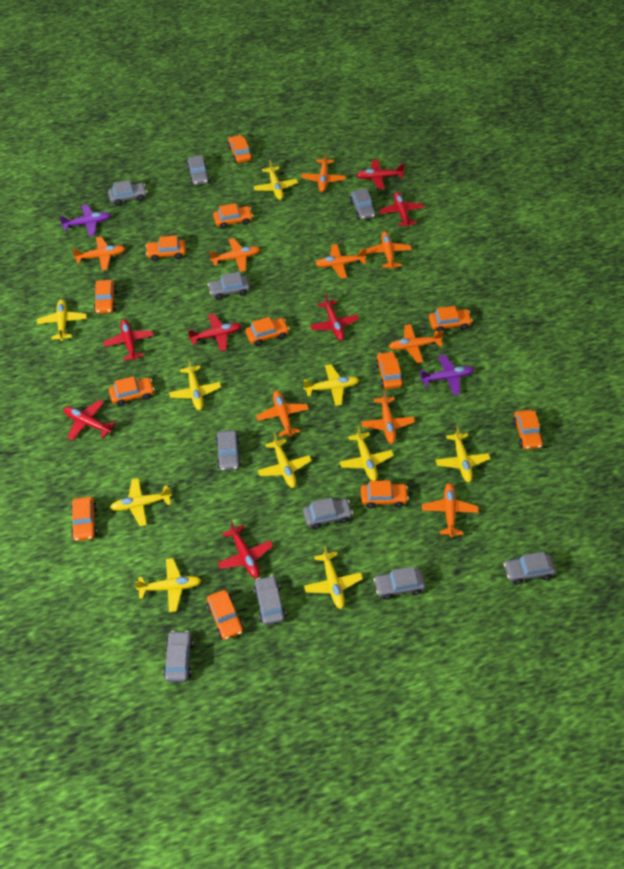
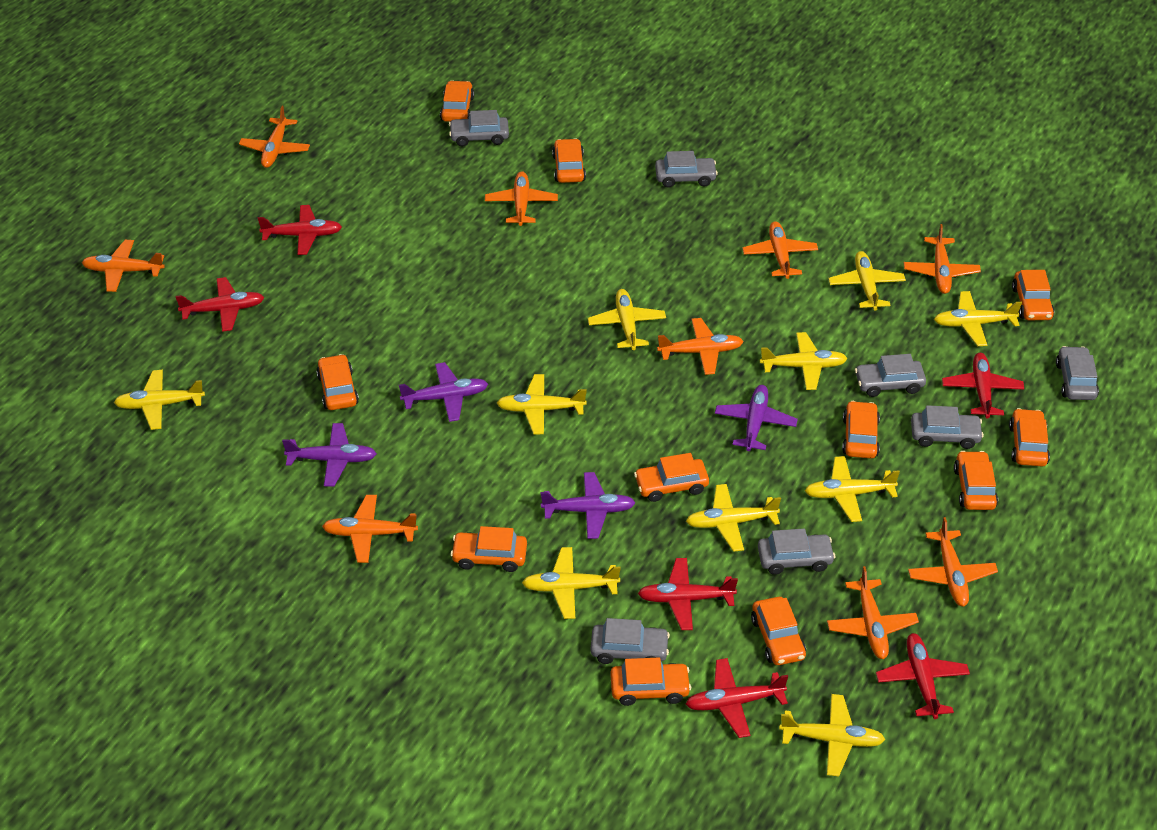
grey car: [108,180,147,206] [163,631,194,682] [187,155,210,185] [208,272,250,300] [215,430,241,471] [254,575,286,625] [303,498,353,529] [350,188,376,220] [373,567,426,600] [504,552,556,584] = 10 -> [449,110,509,147] [591,618,670,664] [655,151,718,188] [758,529,835,575] [855,354,926,397] [911,405,984,449] [1056,346,1099,400] = 7
orange car: [71,497,97,541] [94,280,117,314] [109,376,155,406] [146,236,186,261] [206,590,244,640] [213,203,253,229] [227,135,253,163] [245,317,289,346] [360,480,409,508] [375,351,404,389] [429,306,473,332] [513,410,543,450] = 12 -> [316,354,359,410] [440,81,474,122] [451,526,527,572] [552,138,586,183] [610,658,691,706] [634,453,709,502] [751,597,806,665] [842,401,880,459] [954,451,998,510] [1009,408,1050,466] [1012,270,1055,320] = 11
purple plane: [59,204,111,236] [420,354,475,395] = 2 -> [282,423,377,486] [399,362,488,422] [541,472,636,539] [715,385,798,451] = 4
red plane: [64,400,115,440] [103,319,154,361] [188,314,242,351] [218,521,273,578] [310,294,359,341] [356,159,405,190] [379,192,424,227] = 7 -> [176,277,264,332] [258,205,342,255] [638,558,738,630] [686,658,788,738] [876,633,970,719] [942,353,1024,419] = 6

